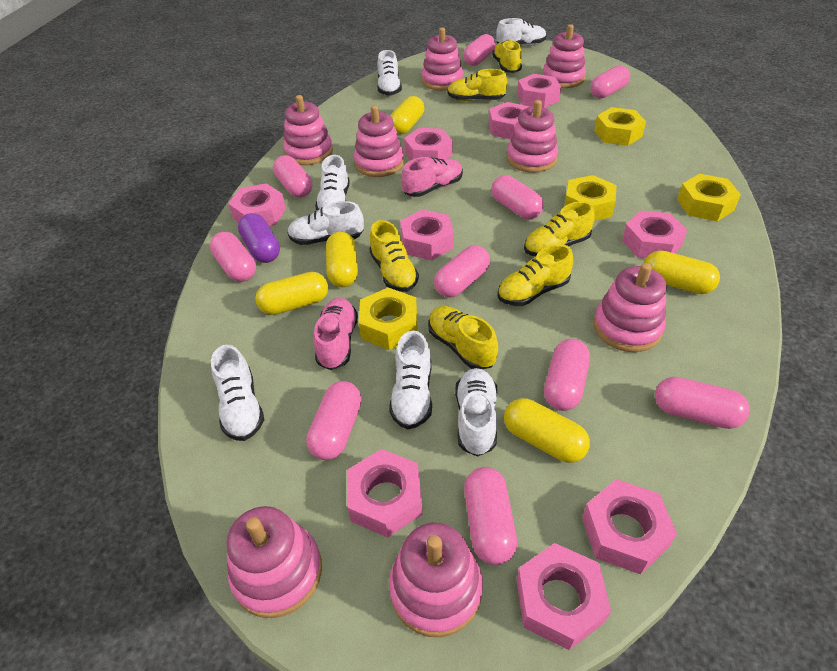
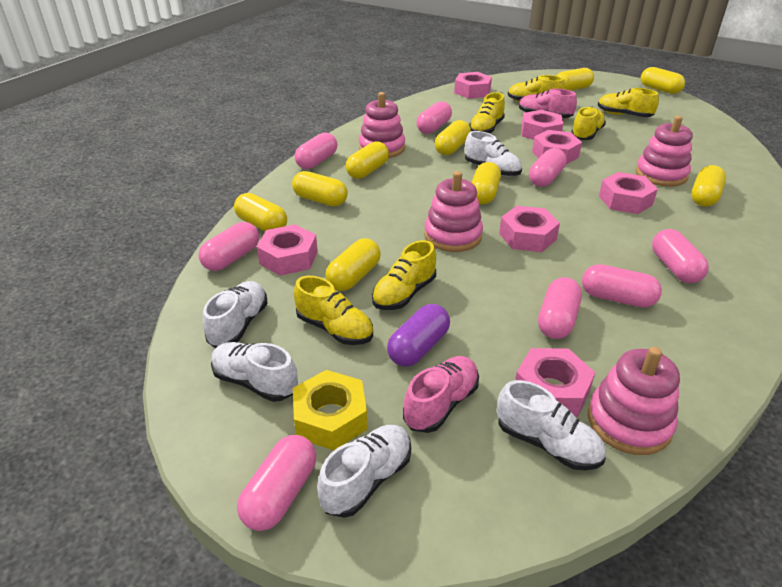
pink capsule: [210,232,256,282] [273,155,312,198] [306,381,362,460] [434,245,490,298] [463,34,495,66] [464,467,517,565] [491,175,544,219] [544,339,590,411] [590,65,630,99] [655,377,750,429] = 10 -> [199,222,259,271] [237,435,316,531] [295,132,337,169] [417,101,452,134] [529,148,567,187] [538,277,582,339] [582,264,662,308] [652,229,709,283] = 8
pink nut: [228,183,286,226] [347,449,422,538] [400,209,454,261] [404,128,453,161] [489,102,529,139] [516,543,611,650] [517,74,561,108] [582,479,677,575] [622,210,687,259] = 9 -> [257,224,318,276] [454,72,492,99] [499,206,560,252] [515,348,595,417] [521,110,563,140] [532,130,582,165] [599,172,658,214] = 7
pink stacking toy: [226,506,322,618] [283,95,333,165] [354,105,404,177] [389,523,483,637] [421,27,463,91] [507,100,558,173] [542,24,586,88] [593,263,666,352] = 8 -> [359,92,405,158] [424,171,483,252] [588,347,680,455] [636,116,693,187] = 4
white shoe: [211,345,264,441] [287,201,364,245] [315,155,350,210] [377,50,402,96] [389,330,432,429] [455,368,497,456] [496,18,547,46] = 7 -> [203,281,268,348] [211,342,298,402] [317,425,411,518] [465,131,522,177] [497,380,606,471] = 5
yellow capsule: [255,272,328,315] [326,232,358,287] [391,96,424,134] [504,398,590,463] [644,250,720,294] = 5 -> [234,193,287,231] [292,171,348,206] [325,238,381,291] [346,141,389,179] [435,120,471,155] [472,162,501,205] [556,68,594,91] [641,67,685,94] [691,165,726,207] = 9
yellow nut: [359,287,418,350] [564,175,616,221] [594,107,646,146] [677,174,741,221] = 4 -> [293,370,368,450] = 1

